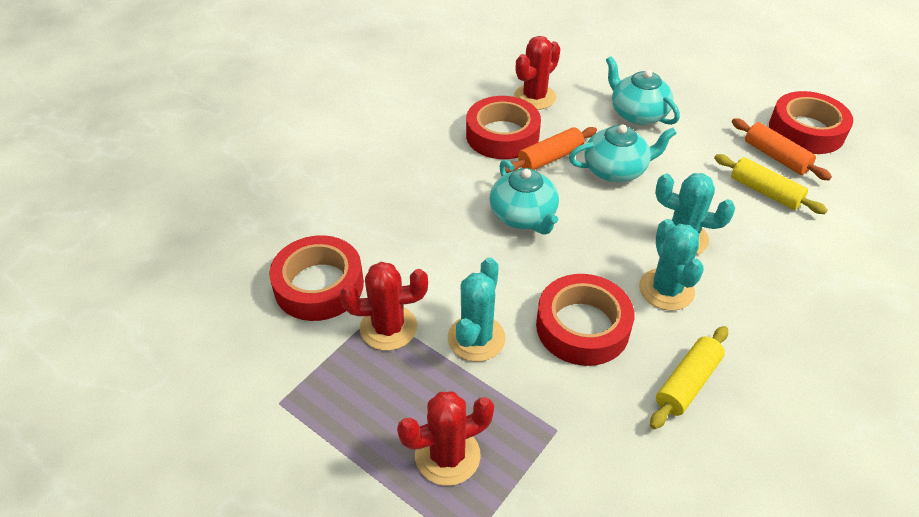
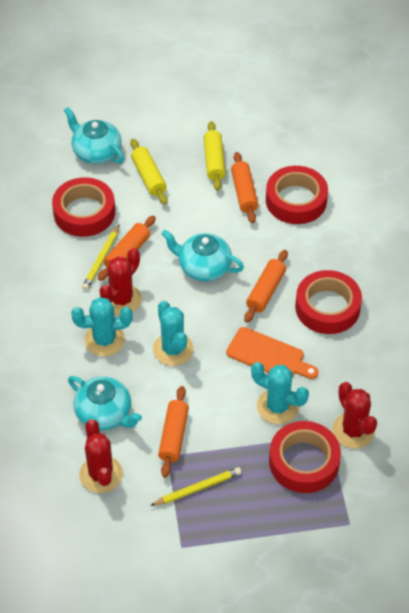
orange cutting board: none = 0 -> [226,327,318,379] = 1
orange rolling pin: [505,127,597,173] [732,118,832,180] = 2 -> [98,216,156,281] [158,386,189,478] [231,152,258,223] [244,250,288,323] = 4
yellow pencil: none = 0 -> [82,224,120,290] [150,467,241,506] = 2

